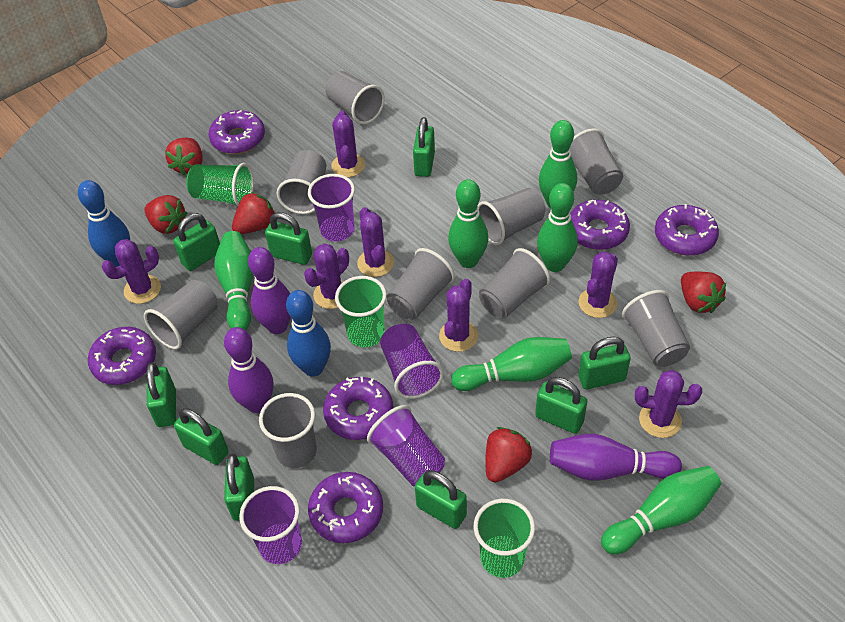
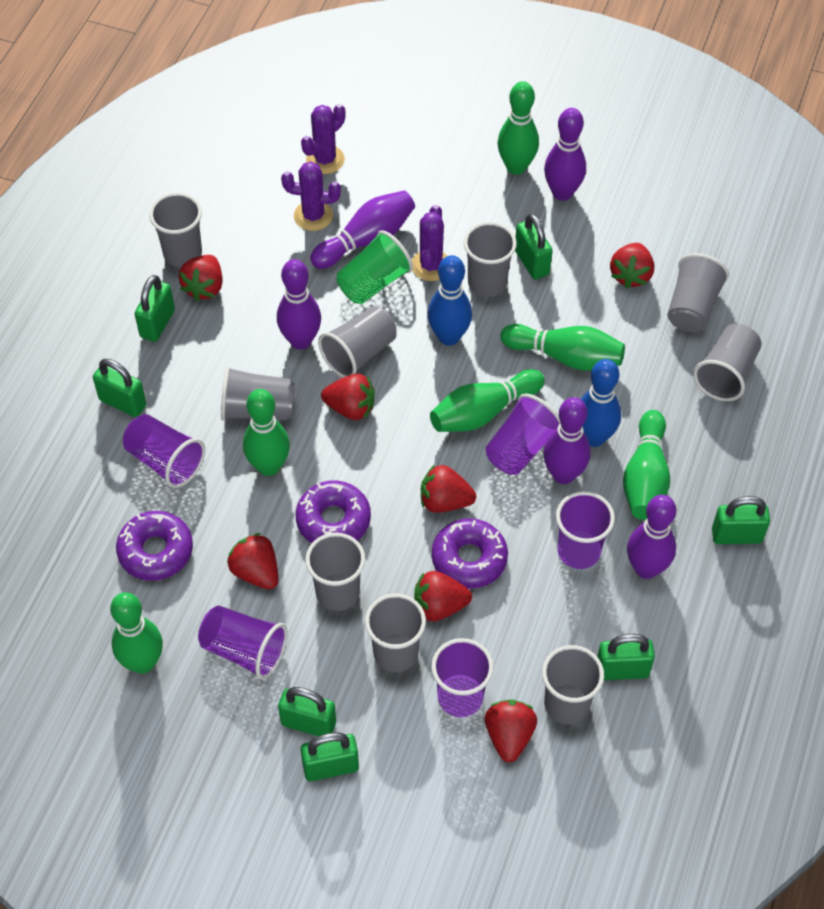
green cup: [186,163,254,206] [335,276,387,347] [474,499,535,578] = 3 -> [336,230,413,304] = 1
green padlock: [146,363,176,427] [173,213,220,271] [174,408,229,465] [224,454,254,521] [265,212,312,265] [413,117,435,177] [415,470,467,529] [535,377,587,434] [578,337,631,389] = 9 -> [93,359,147,417] [135,275,175,342] [278,687,336,736] [301,732,359,781] [515,213,553,280] [597,634,655,680] [712,496,770,544] = 7
purple bowling pin: [224,327,273,413] [248,247,291,334] [550,434,682,481] = 3 -> [277,259,321,350] [310,191,415,269] [543,397,591,484] [544,108,586,201] [627,495,676,579] = 5
purple cactus: [102,239,161,304] [304,243,349,309] [331,111,365,177] [357,207,394,277] [439,279,478,352] [579,252,618,318] [635,370,702,438] = 7 -> [281,161,341,231] [301,104,345,174] [412,205,447,281] = 3
purple cup: [239,486,302,564] [308,174,355,241] [367,405,445,487] [380,324,444,399] = 4 -> [123,414,205,488] [198,605,288,680] [431,638,494,717] [485,393,560,475] [556,491,615,569] = 5
purple donut: [88,327,156,385] [209,110,265,154] [308,472,383,543] [323,377,393,440] [570,200,630,250] [655,204,719,256] = 6 -> [116,511,193,581] [296,480,371,543] [432,518,508,589] = 3
red strawberry: [144,195,187,234] [165,138,202,176] [232,192,275,234] [485,427,532,483] [681,272,726,313] = 5 -> [179,255,223,301] [227,533,278,589] [321,373,375,420] [414,571,472,621] [421,464,476,513] [485,700,537,762] [610,243,654,289] = 7

